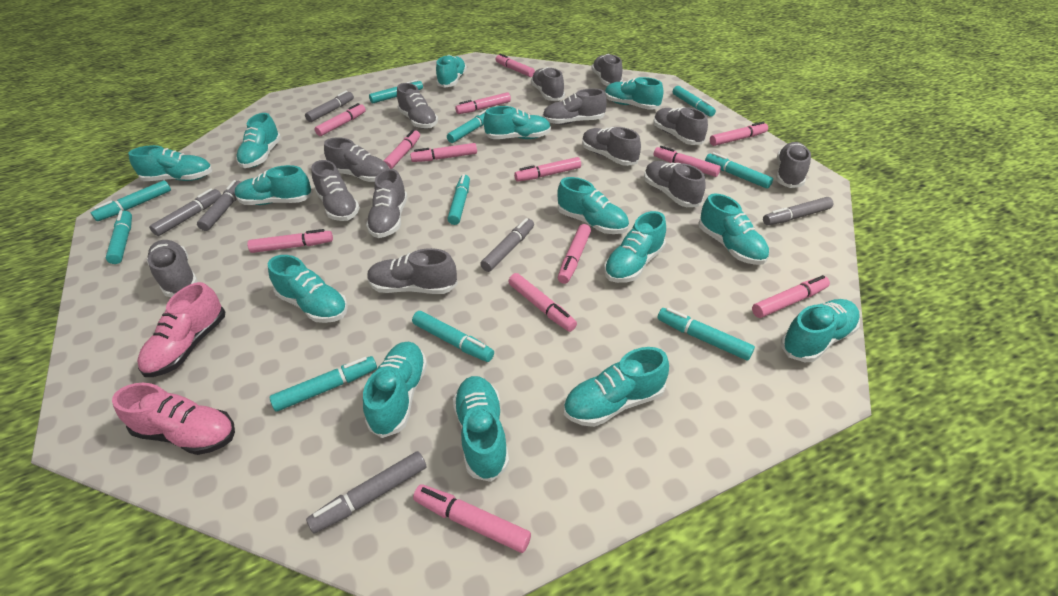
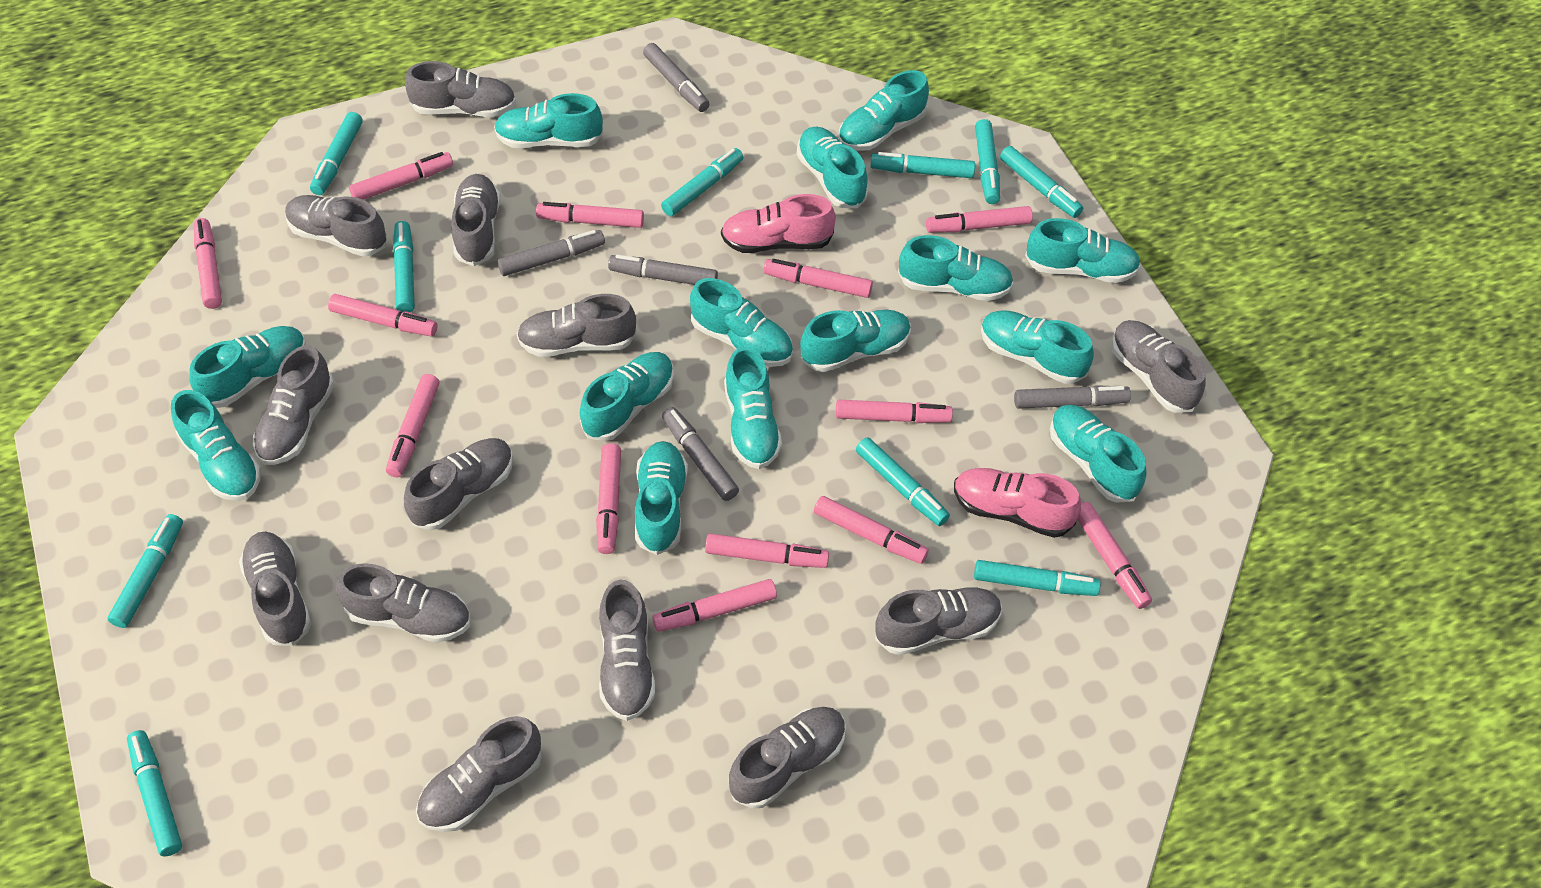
grey marker: [149,189,221,236] [197,180,241,231] [305,91,354,122] [306,451,426,534] [480,218,534,272] [763,197,833,225] = 6 -> [497,230,605,276] [608,255,718,285] [643,43,709,112] [662,407,739,501] [1014,385,1131,409] = 5

